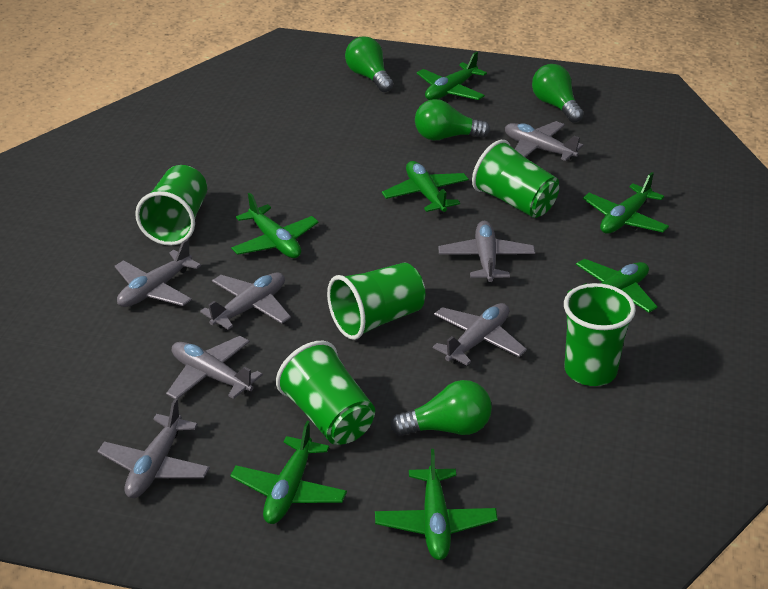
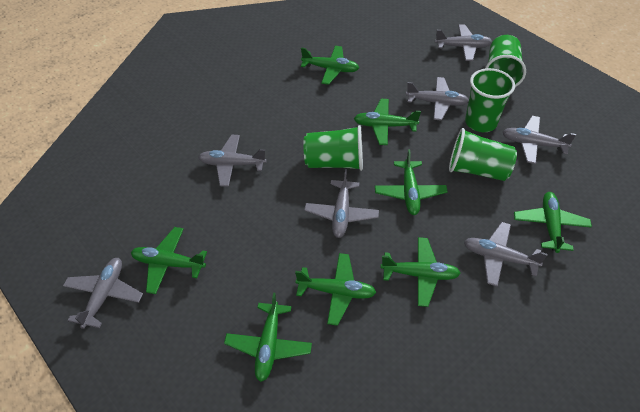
green cup: [135,165,207,246] [276,341,375,445] [327,262,425,340] [472,140,559,218] [564,283,636,386] = 5 -> [303,125,363,171] [449,128,517,181] [465,68,515,132] [485,35,526,87] = 4
green light bulb: [345,36,393,92] [390,380,492,436] [415,99,490,140] [532,64,584,123] = 4 -> none = 0
green plane: [230,421,347,524] [231,193,319,258] [375,449,498,560] [382,161,469,214] [417,51,487,100] [567,259,658,313] [583,172,669,234] = 7 -> [131,227,207,294] [224,293,312,382] [295,253,377,326] [301,46,359,85] [354,99,421,145] [375,149,448,215] [380,237,461,307] [514,192,592,253] = 8

